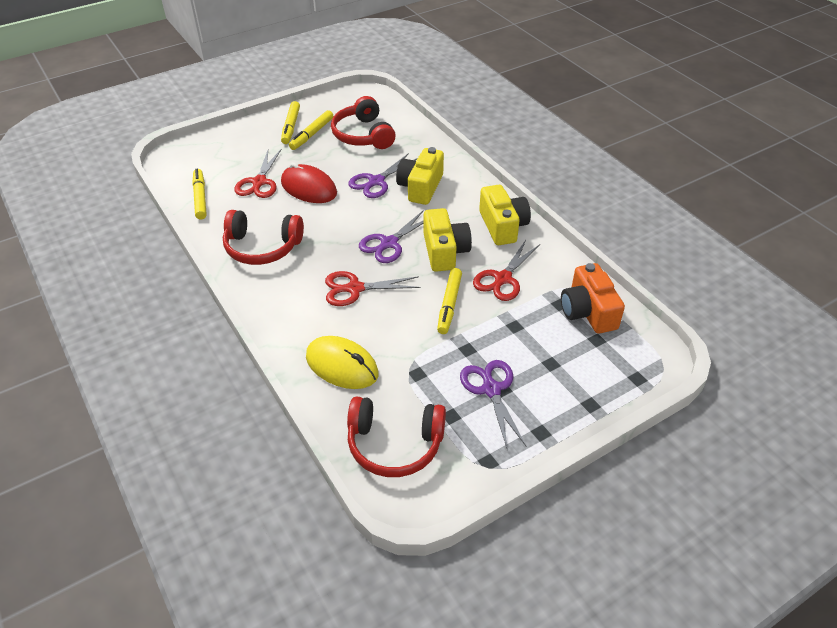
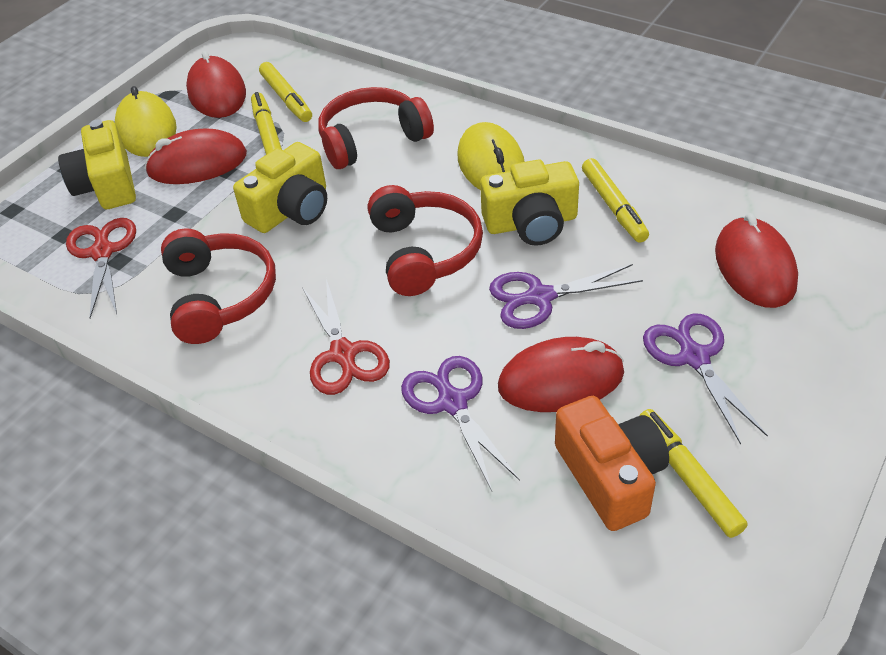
red mouse: [281,162,337,203] = 1 -> [145,129,247,184] [186,51,246,118] [498,337,624,412] [715,213,798,308] = 4
red scissors: [234,149,282,198] [325,271,421,306] [473,240,540,301] = 3 -> [66,218,136,318] [302,279,390,395] = 2
yellow mouse: [306,336,379,389] = 1 -> [115,86,177,157] [457,122,525,190] = 2

